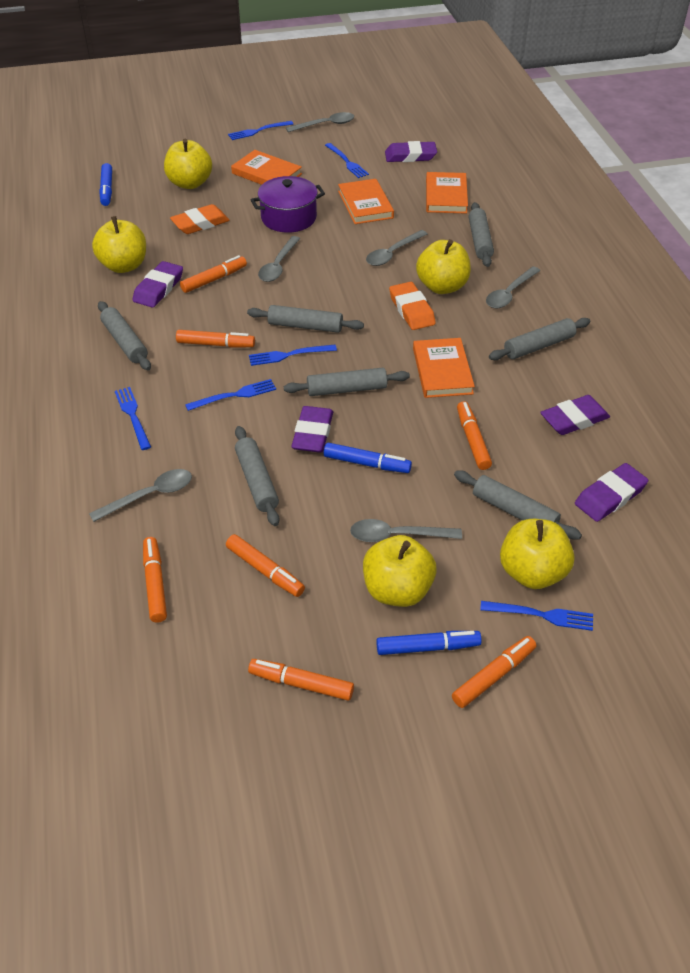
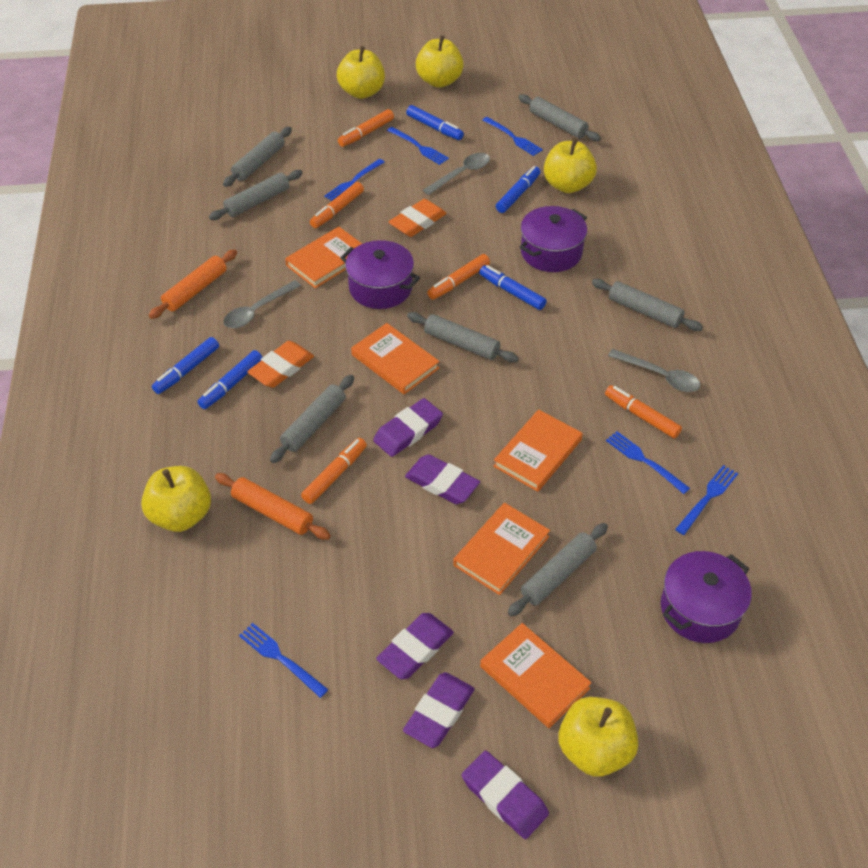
blue marker: [99,163,112,206] [324,443,412,473] [376,631,482,655] = 3 -> [152,337,219,394] [197,350,263,409] [406,105,464,140] [479,265,547,310] [496,166,540,213] = 5
grey spoon: [89,469,192,522] [258,236,300,282] [286,112,354,132] [350,519,462,542] [366,230,427,266] [486,266,541,308] = 6 -> [223,280,301,328] [423,153,490,195] [608,349,701,392] = 3
orange book: [231,150,302,185] [338,179,394,224] [413,338,475,398] [426,172,468,214] = 4 -> [285,227,362,288] [351,323,440,394] [453,503,550,595] [480,623,592,728] [493,409,583,492] = 5
orange marker: [143,537,167,623] [176,330,255,347] [180,255,247,293] [226,534,305,597] [248,659,354,700] [452,636,536,708] [457,401,492,470] = 7 -> [301,438,367,504] [310,182,364,228] [338,109,394,147] [427,254,490,300] [605,385,682,439] = 5
orange rolling pin: none = 0 -> [149,249,237,319] [215,473,331,540] = 2
purple pot: [250,176,325,233] = 1 -> [340,240,420,309] [520,206,587,272] [661,551,752,643] = 3

